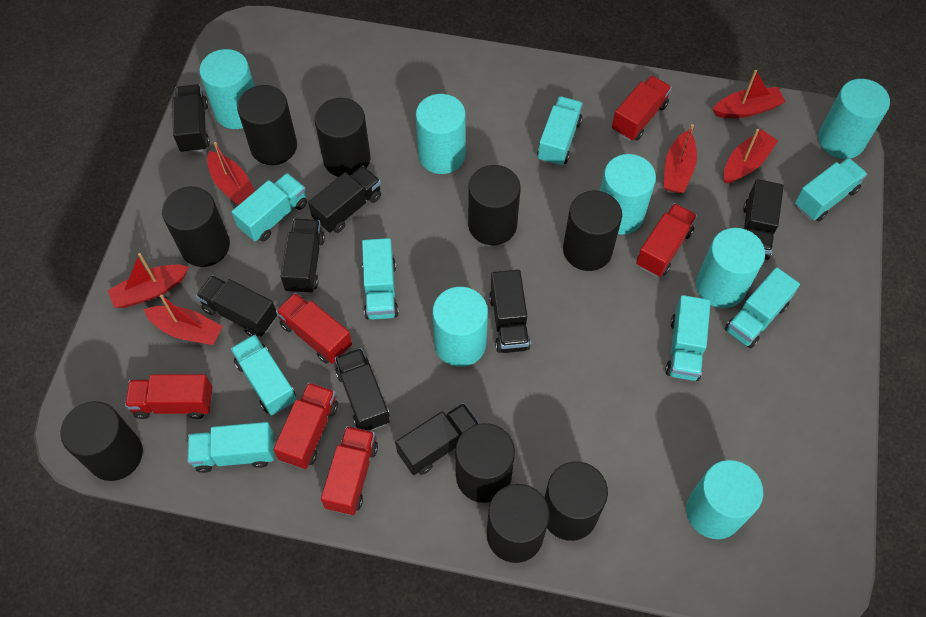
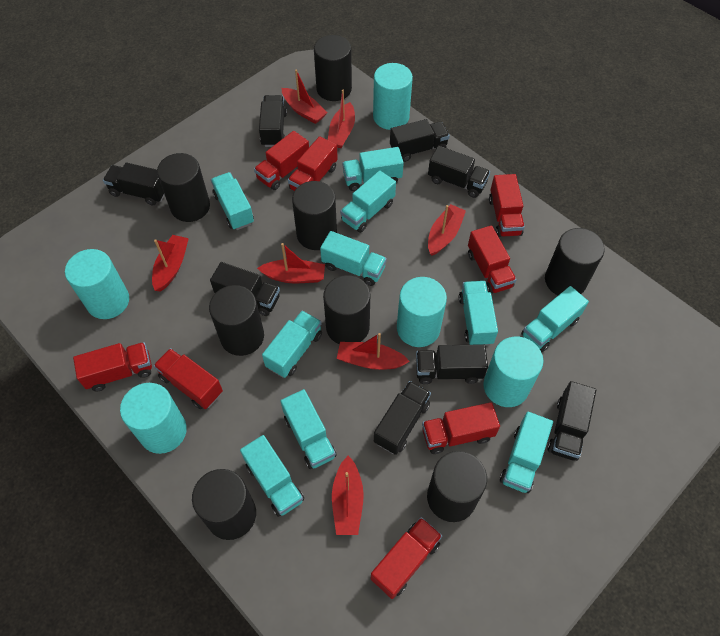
black cylinder: [60,401,143,481] [162,187,230,267] [237,85,297,165] [315,98,370,177] [455,423,515,503] [468,165,520,245] [487,484,550,563] [544,461,608,541] [563,191,622,271] = 9 -> [157,153,210,222] [192,469,256,540] [209,285,264,356] [292,181,337,250] [314,35,352,101] [323,275,370,344] [427,451,487,522] [545,228,605,295] = 8
red boat: [108,253,189,308] [144,295,223,345] [207,142,255,205] [664,124,697,193] [713,70,786,118] [723,129,778,184] = 6 -> [152,235,189,292] [257,243,325,283] [282,69,328,124] [328,90,355,148] [332,456,364,535] [337,333,410,370] [428,204,466,256] = 7
red truck: [125,374,213,419] [274,382,338,469] [276,293,352,364] [321,426,378,515] [612,75,672,141] [636,203,697,277] = 6 -> [73,342,152,391] [153,348,223,409] [254,131,309,190] [288,136,338,191] [371,517,442,599] [422,402,500,454] [468,225,517,294] [489,174,525,237] = 8
turquoise cylinder: [199,49,254,129] [416,94,466,174] [432,287,488,367] [600,154,656,235] [686,460,763,539] [696,228,765,308] [818,79,890,159] = 7 -> [65,249,129,319] [120,383,187,454] [373,63,413,130] [397,277,447,347] [483,337,543,407] = 5
turquoise truck: [187,422,274,473] [231,335,296,416] [232,173,307,241] [362,238,399,320] [537,96,583,167] [665,295,711,381] [725,267,800,348] [795,158,867,221] = 8 -> [211,172,254,230] [240,435,304,517] [262,311,322,378] [281,389,337,469] [320,231,387,286] [340,170,396,233] [342,147,404,191] [459,281,498,346] [500,412,553,493] [521,286,589,352] = 10

